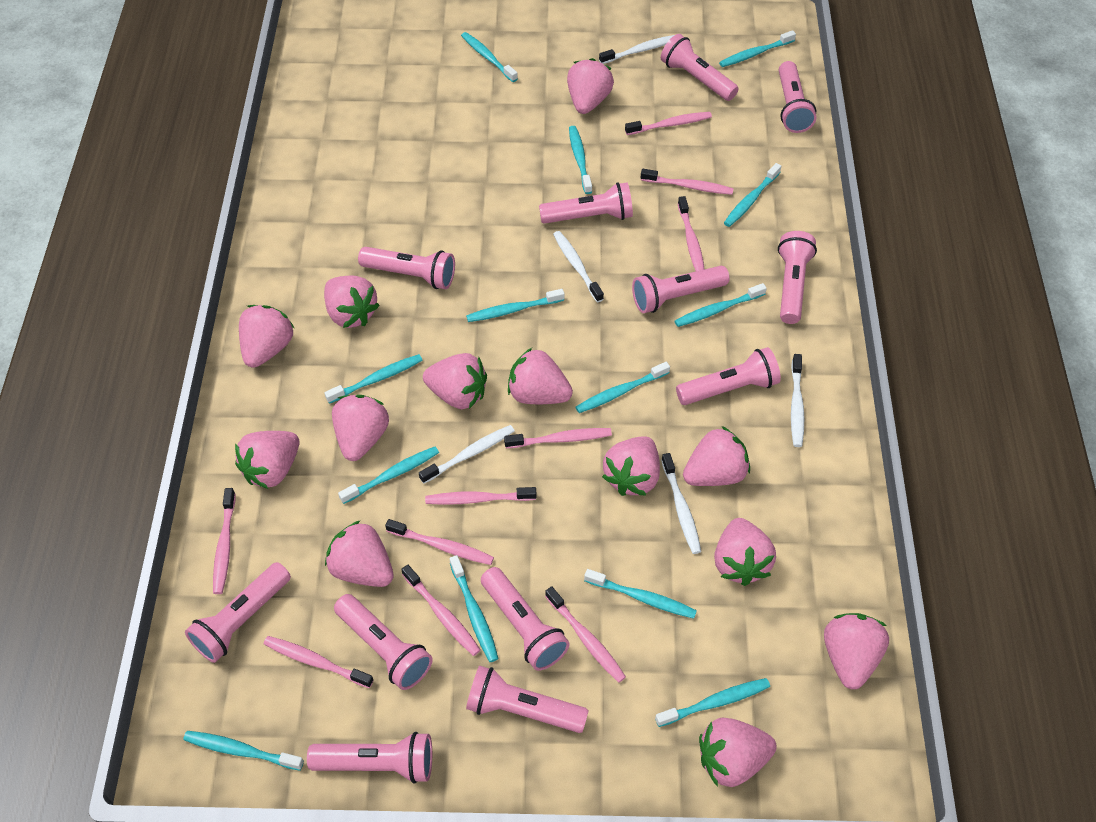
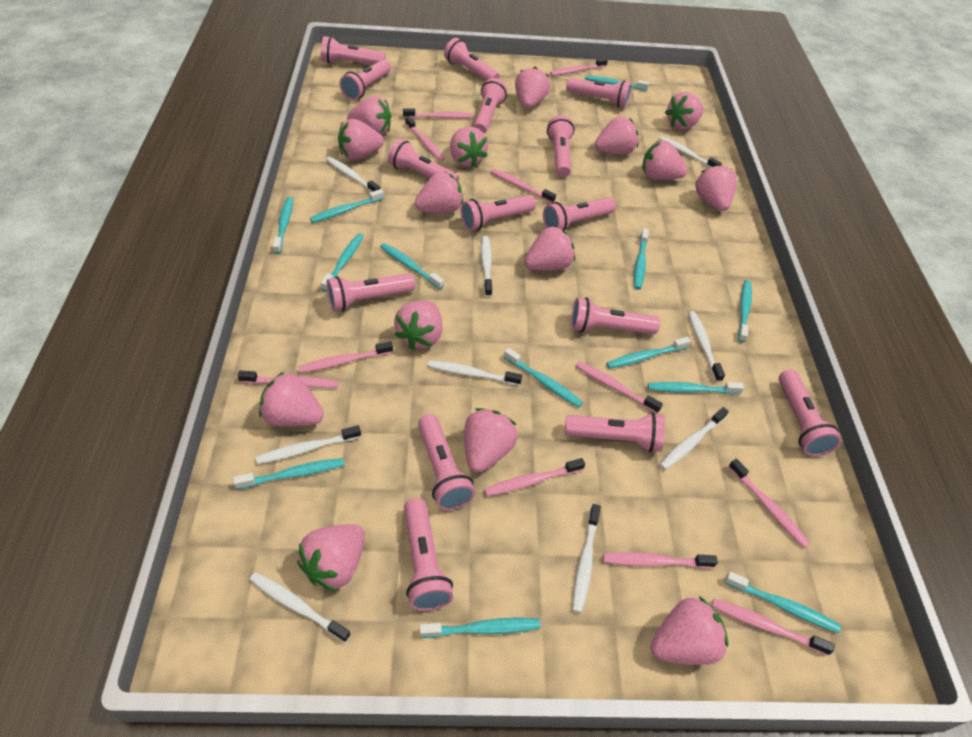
pink flashlight: [185,562,291,663] [307,732,432,783] [334,594,433,690] [358,247,455,289] [466,666,589,733] [481,567,570,671] [539,182,633,224] [632,266,730,313] [661,34,739,101] [676,347,781,405] [778,231,817,324] [779,61,816,133] = 12 -> [321,36,386,65] [326,273,415,312] [339,59,391,100] [388,139,459,182] [404,498,453,611] [418,414,475,510] [444,38,500,81] [461,195,536,231] [473,78,507,134] [543,197,616,230] [547,115,575,177] [565,412,665,452] [566,78,632,108] [571,297,660,334] [779,370,842,456] = 15
pink strawberry: [235,431,299,489] [239,305,294,368] [324,276,380,328] [325,520,394,587] [332,395,389,461] [423,353,487,409] [508,348,573,404] [567,58,614,114] [602,436,660,496] [683,426,750,486] [699,718,777,787] [714,518,776,586] [824,613,889,689] = 13 -> [259,372,324,426] [297,524,365,592] [338,119,384,160] [347,96,391,135] [394,301,442,350] [415,171,463,213] [450,127,488,168] [464,408,518,473] [515,67,550,109] [525,226,575,270] [595,116,638,155] [642,141,688,180] [650,596,729,665] [665,92,703,130] [695,164,736,211] = 15
pink toothbrush: [213,488,236,594] [264,636,373,688] [385,519,494,565] [401,564,481,656] [425,487,536,505] [504,428,612,448] [545,586,626,683] [625,112,712,135] [641,169,734,195] [678,196,704,271] = 10 -> [238,371,339,388] [298,341,393,373] [403,108,472,118] [405,116,445,161] [484,458,585,496] [491,169,556,203] [550,58,608,76] [575,361,663,414] [603,552,718,568] [712,598,835,656] [728,458,810,548] = 11
white toothbrush: [419,425,515,484] [553,231,604,302] [599,35,674,64] [661,453,701,554] [791,354,804,447] = 5 -> [250,572,351,643] [256,425,361,464] [326,157,380,192] [428,360,522,386] [481,236,492,297] [572,504,601,613] [659,136,721,168] [659,407,729,470] [688,311,725,382] = 9

